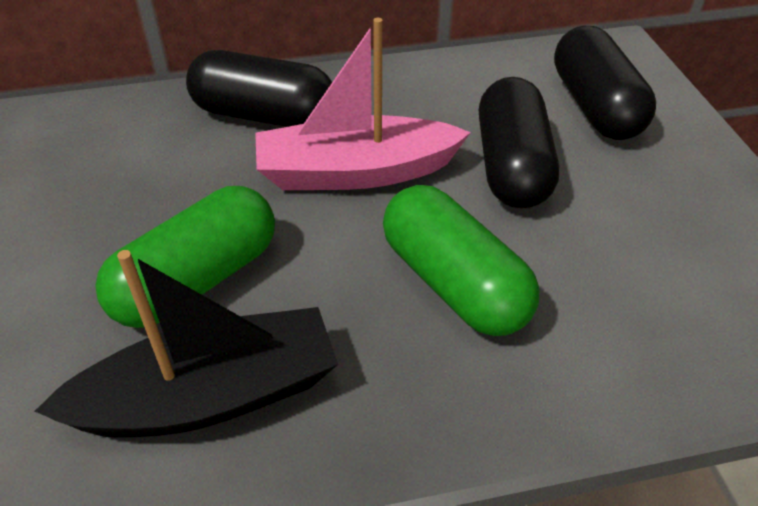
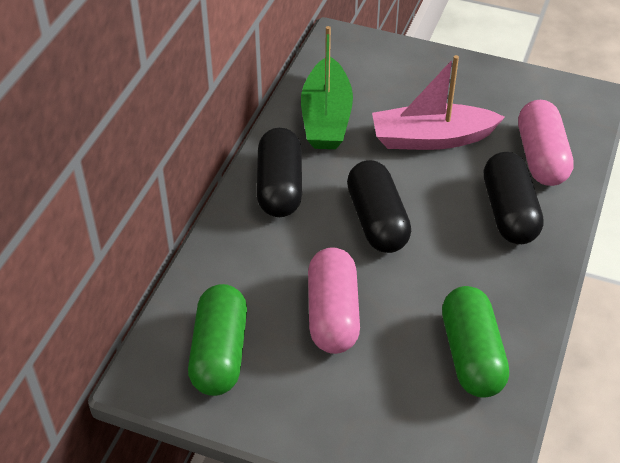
black boat: [34,250,338,438] = 1 -> none = 0
green boat: none = 0 -> [301,26,353,149] = 1
pink capsule: none = 0 -> [308,247,360,354] [518,100,574,186] = 2

